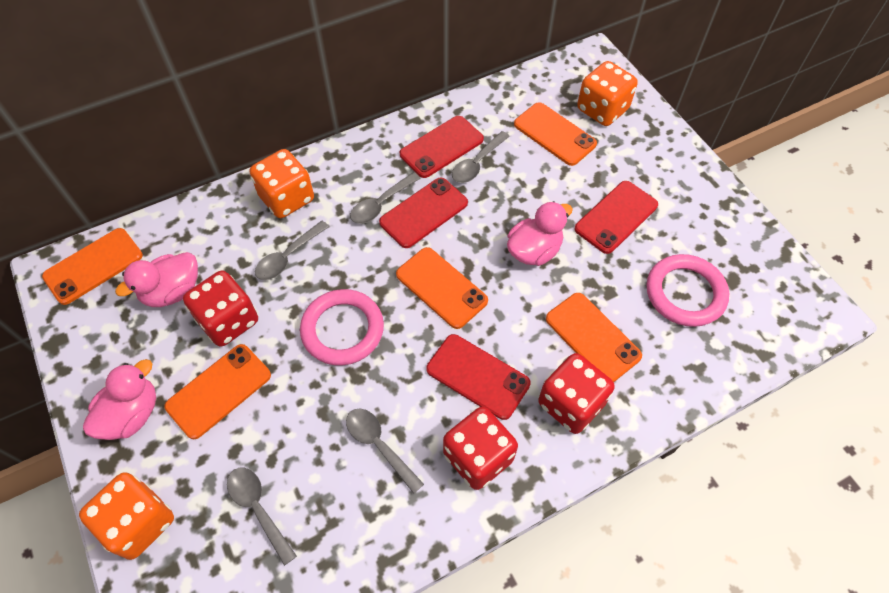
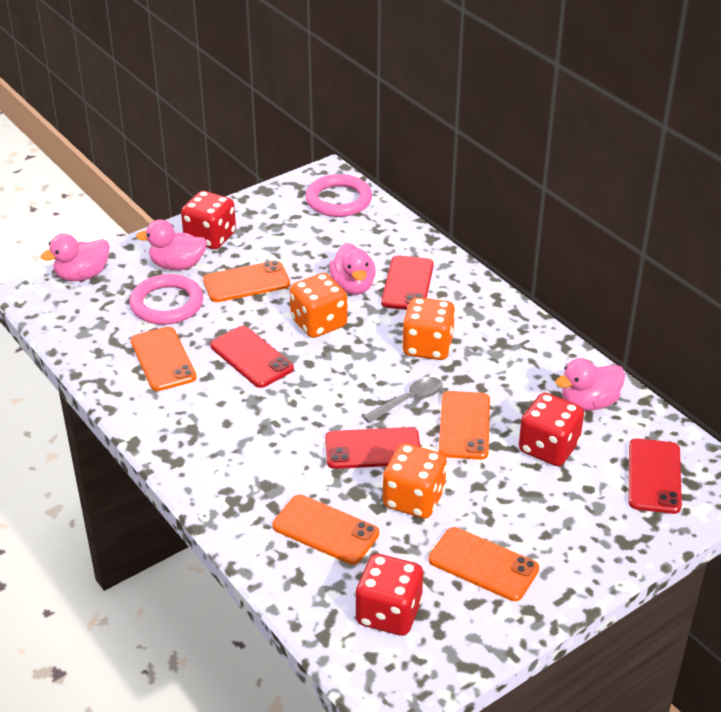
grey spoon: [227,468,297,566] [255,221,329,280] [346,409,424,494] [350,172,421,224] [452,131,510,183] = 5 -> [363,377,443,423] = 1
pink duck: [83,359,156,440] [115,252,198,307] [507,201,573,266] = 3 -> [41,234,110,281] [136,219,207,270] [329,243,376,295] [555,358,625,411] = 4

